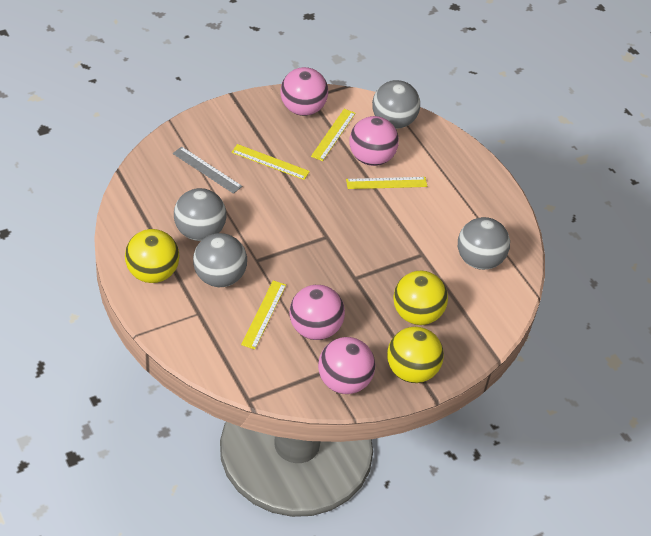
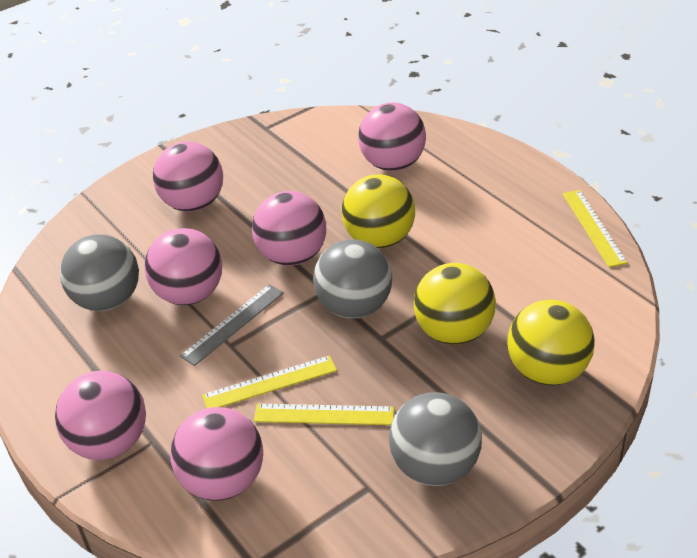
grey ball: [174,188,226,241] [193,233,247,287] [372,80,420,129] [458,217,510,270] = 4 -> [60,234,139,311] [313,239,392,319] [389,392,482,486] = 3
pink ball: [280,67,328,116] [289,285,345,340] [318,337,375,394] [350,116,399,166] = 4 -> [55,371,146,460] [144,228,222,305] [153,142,223,212] [170,407,263,501] [252,191,326,266] [358,103,426,171] = 6
yellow ruler: [231,144,310,180] [241,280,286,350] [311,109,356,161] [346,177,427,189] = 4 -> [202,355,337,408] [254,404,394,425] [563,190,628,267] = 3

